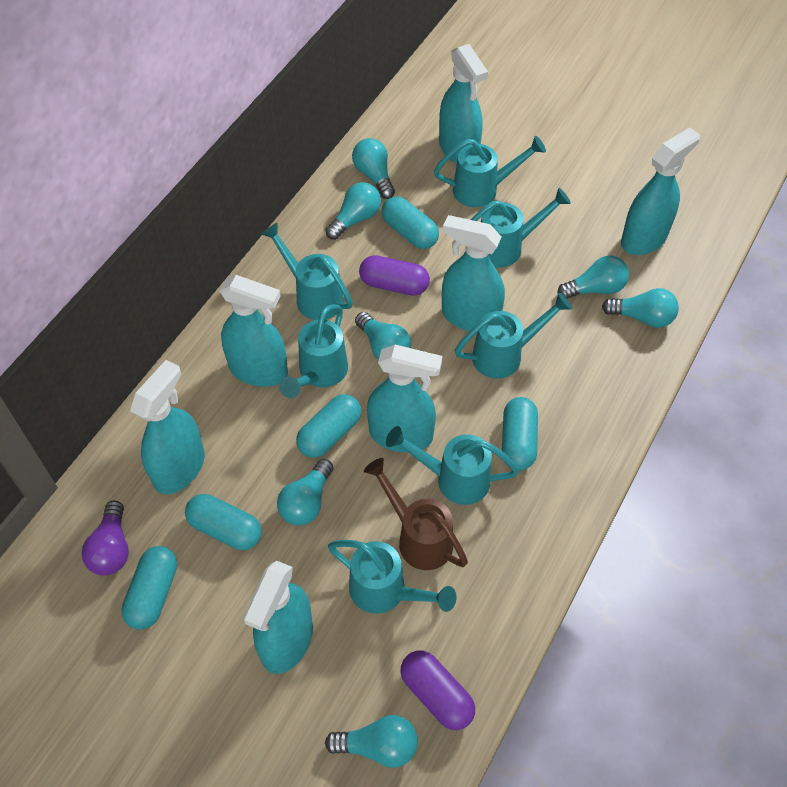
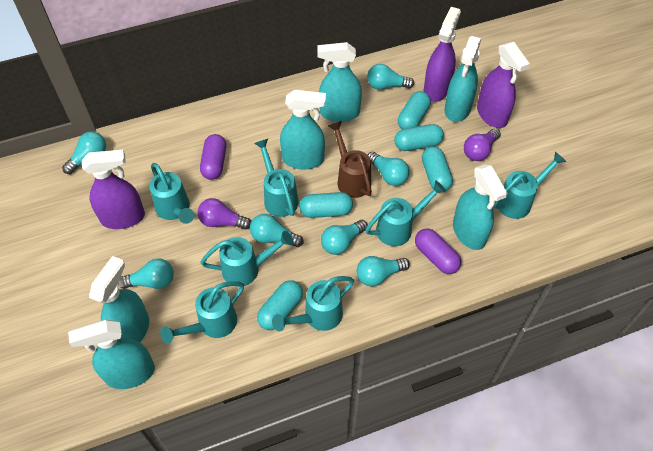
purple light bulb: [81,501,129,575] = 1 -> [198,198,251,230] [464,128,501,161] = 2
purple spray bottle: none = 0 -> [82,150,145,229] [424,7,461,102] [477,42,530,128] = 3
turquoise spray bottle: [130,360,205,494] [220,275,288,387] [243,561,313,674] [367,345,442,452] [439,44,488,164] [442,215,505,331] [621,127,700,255] = 7 -> [68,320,155,389] [89,256,149,342] [280,90,326,169] [317,42,362,122] [445,36,481,122] [453,164,508,250] = 6

